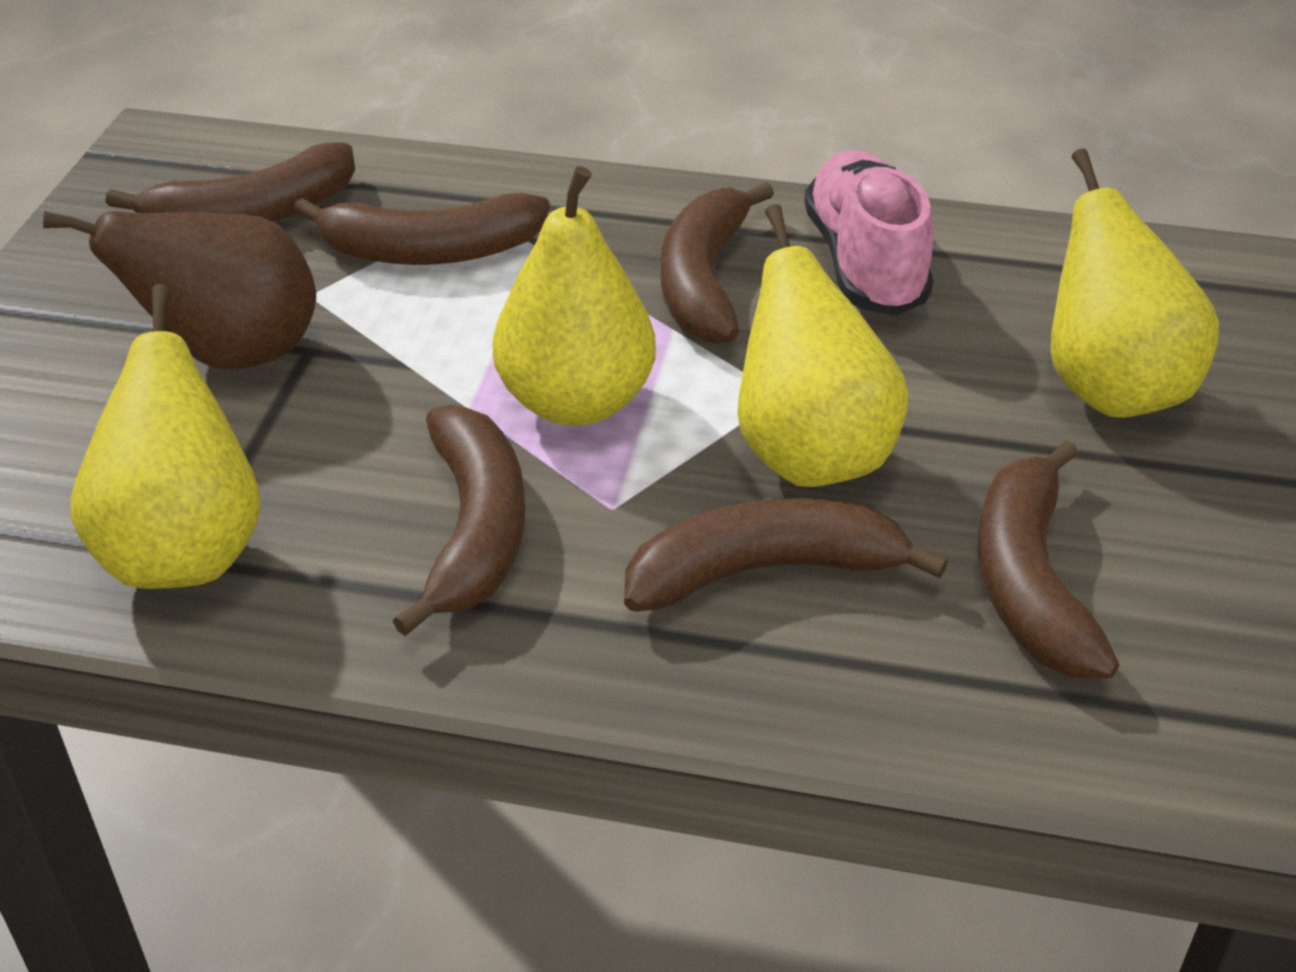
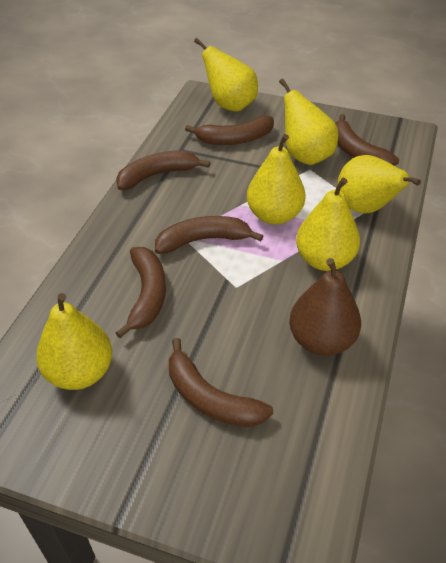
pink shoe: [804,150,934,316] = 1 -> none = 0
yellow pear: [71,284,261,589] [492,166,656,426] [737,204,909,487] [1050,148,1219,417] = 4 -> [36,293,112,390] [194,38,258,112] [247,134,306,225] [279,79,338,165] [296,178,360,271] [337,155,421,214] = 6

